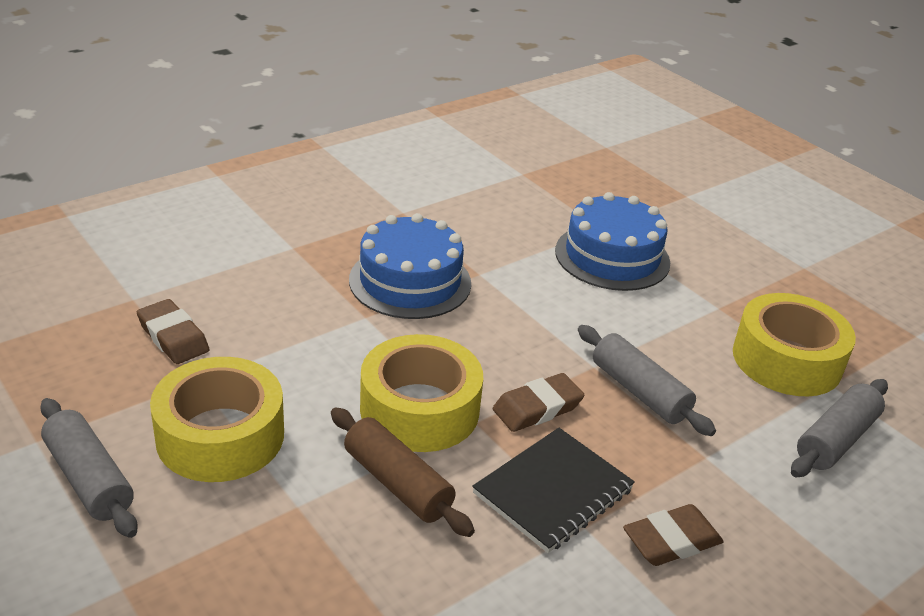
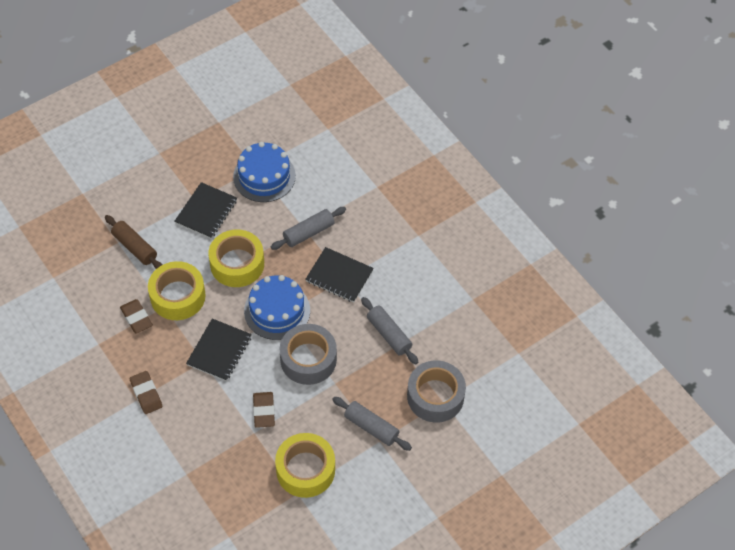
black notebook: [472,428,635,553] = 1 -> [174,182,237,239] [186,318,252,381] [305,247,374,303] = 3
grey tape: none = 0 -> [280,324,337,385] [407,360,466,423] = 2

